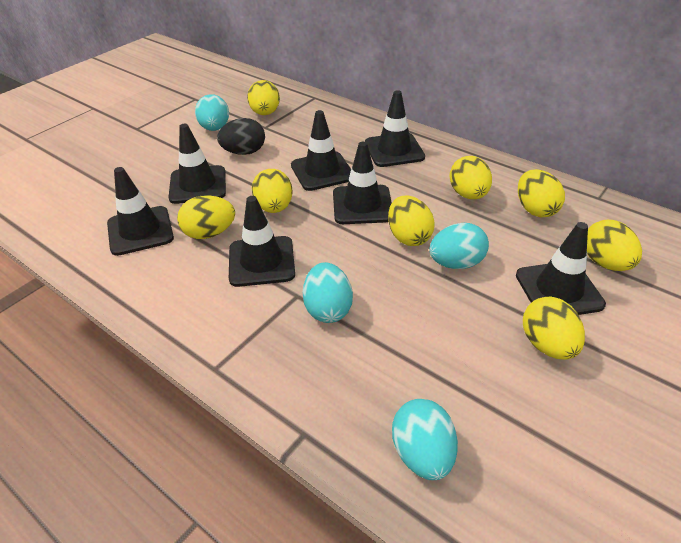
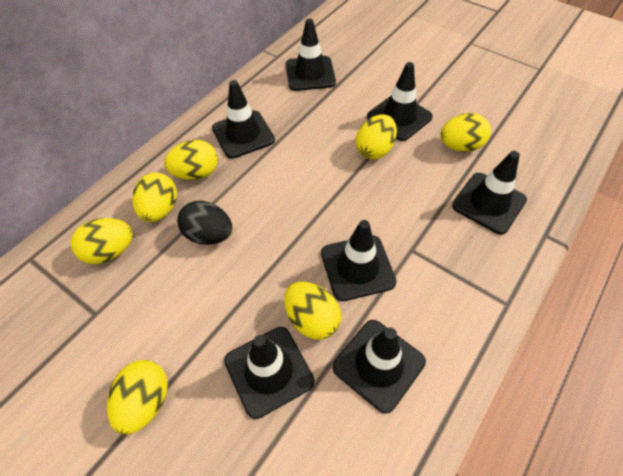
turquoise egg: [195,94,229,131] [303,262,353,323] [392,399,458,480] [429,223,489,269] = 4 -> none = 0
yellow egg: [177,195,235,239] [247,80,280,115] [251,169,293,213] [388,195,435,246] [449,156,492,199] [518,169,565,217] [523,296,585,360] [587,220,642,271] = 8 -> [71,218,133,264] [107,360,168,435] [132,173,177,222] [164,140,218,180] [284,282,341,340] [356,114,397,159] [440,113,491,152] = 7

